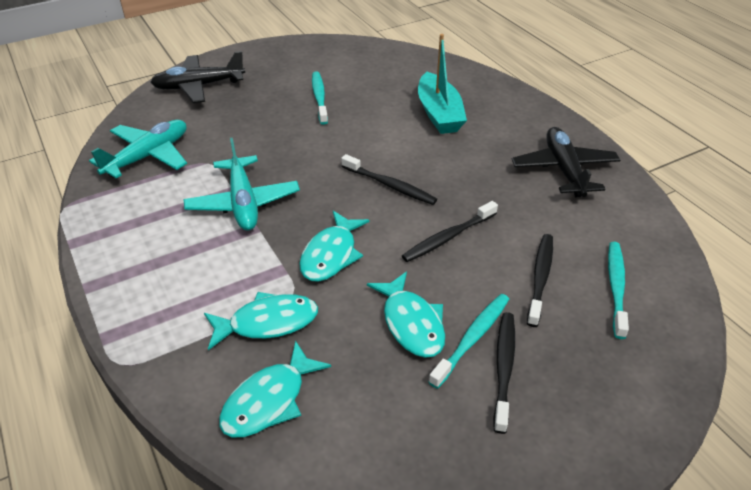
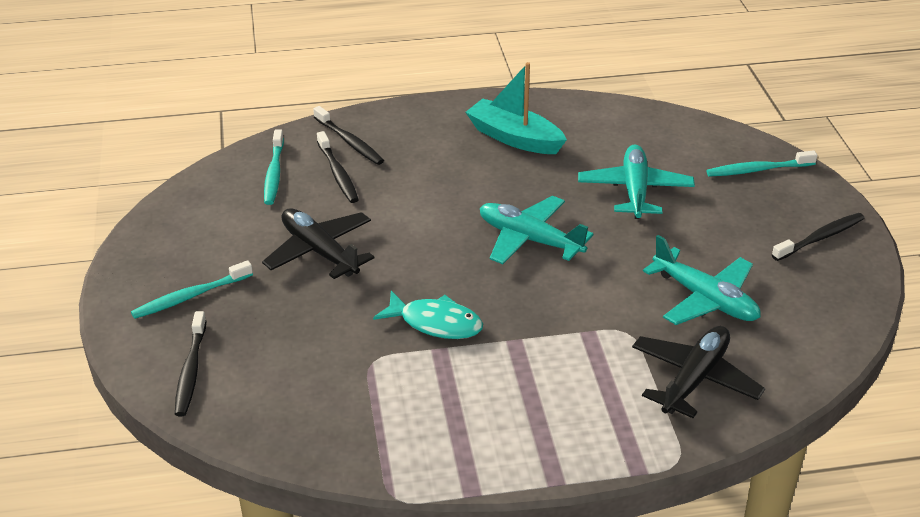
turquoise fish: [204,292,318,350] [219,340,331,437] [299,211,370,282] [367,272,445,358] = 4 -> [373,291,483,339] = 1
turquoise plane: [89,120,187,178] [183,138,300,231] = 2 -> [480,196,593,264] [578,145,695,219] [643,235,761,325] = 3

